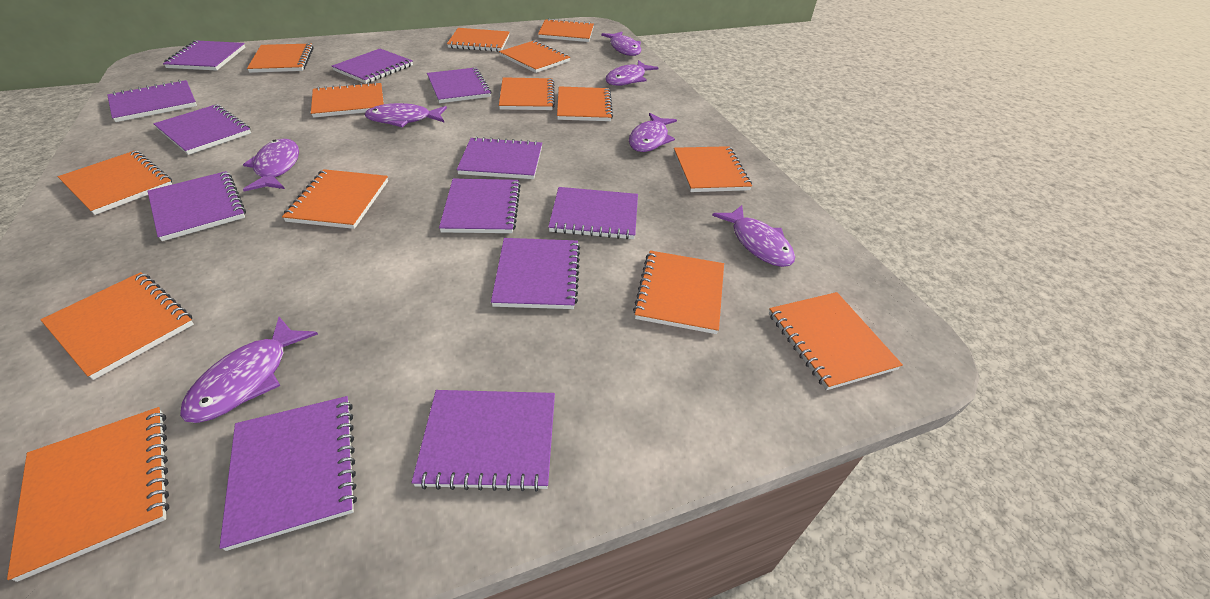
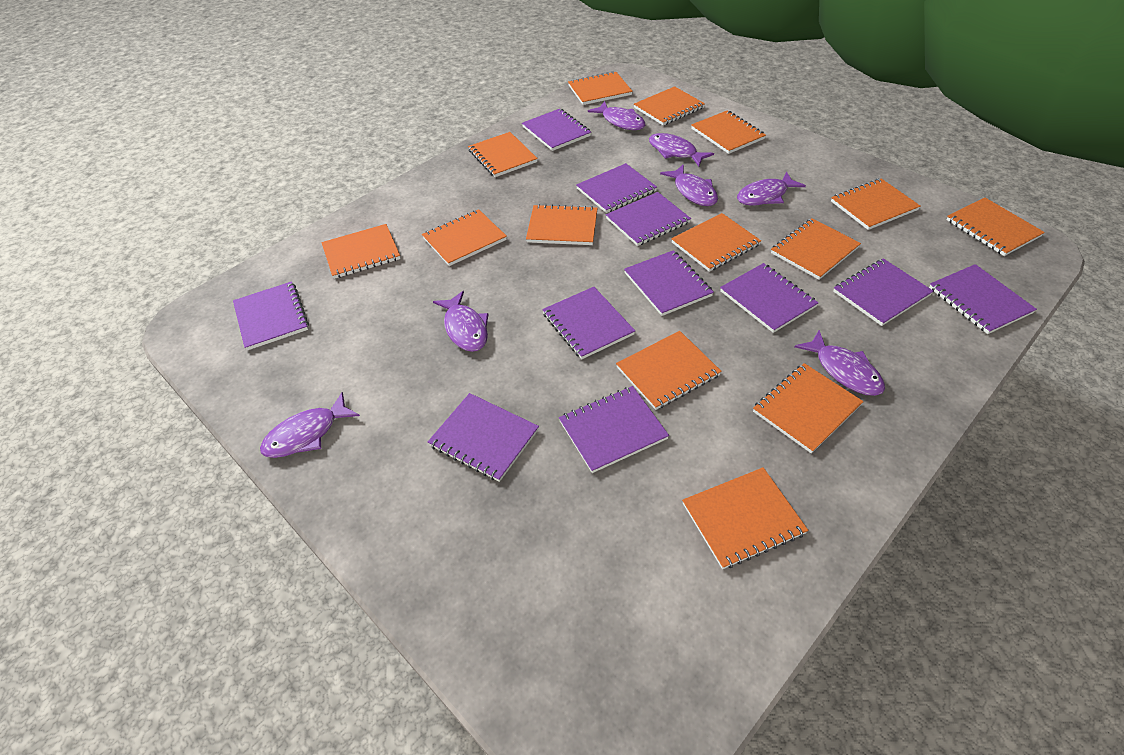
purple notebook: [107,80,197,122] [148,171,246,241] [153,104,251,155] [163,40,246,71] [219,396,357,551] [332,49,413,84] [411,390,555,492] [427,68,492,103] [439,179,521,233] [457,137,542,179] [491,238,580,309] [548,187,638,239] = 12 -> [233,281,309,351] [428,393,539,482] [522,109,591,151] [542,287,635,359] [559,386,669,473] [576,163,657,213] [606,192,691,246] [624,250,714,316] [720,263,818,333] [833,258,934,326] [929,264,1037,334] = 11

